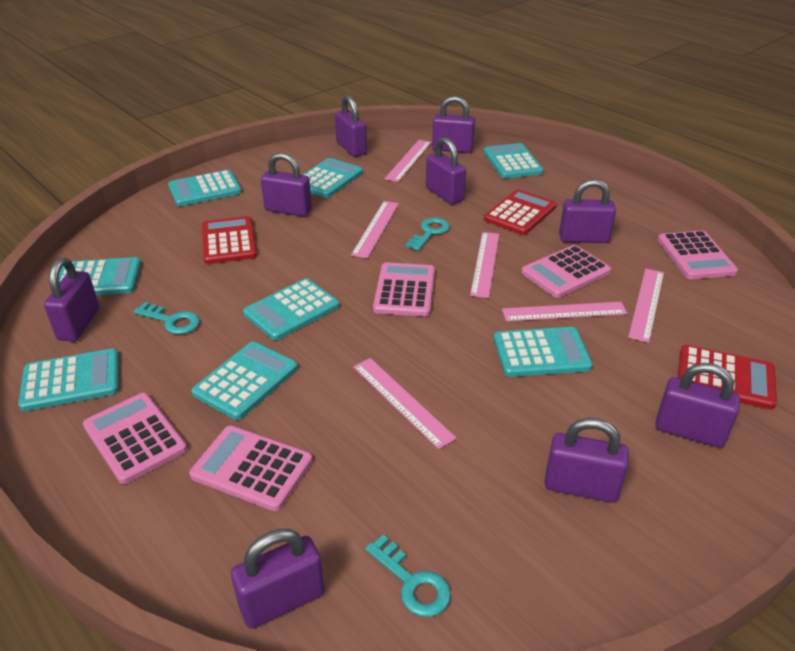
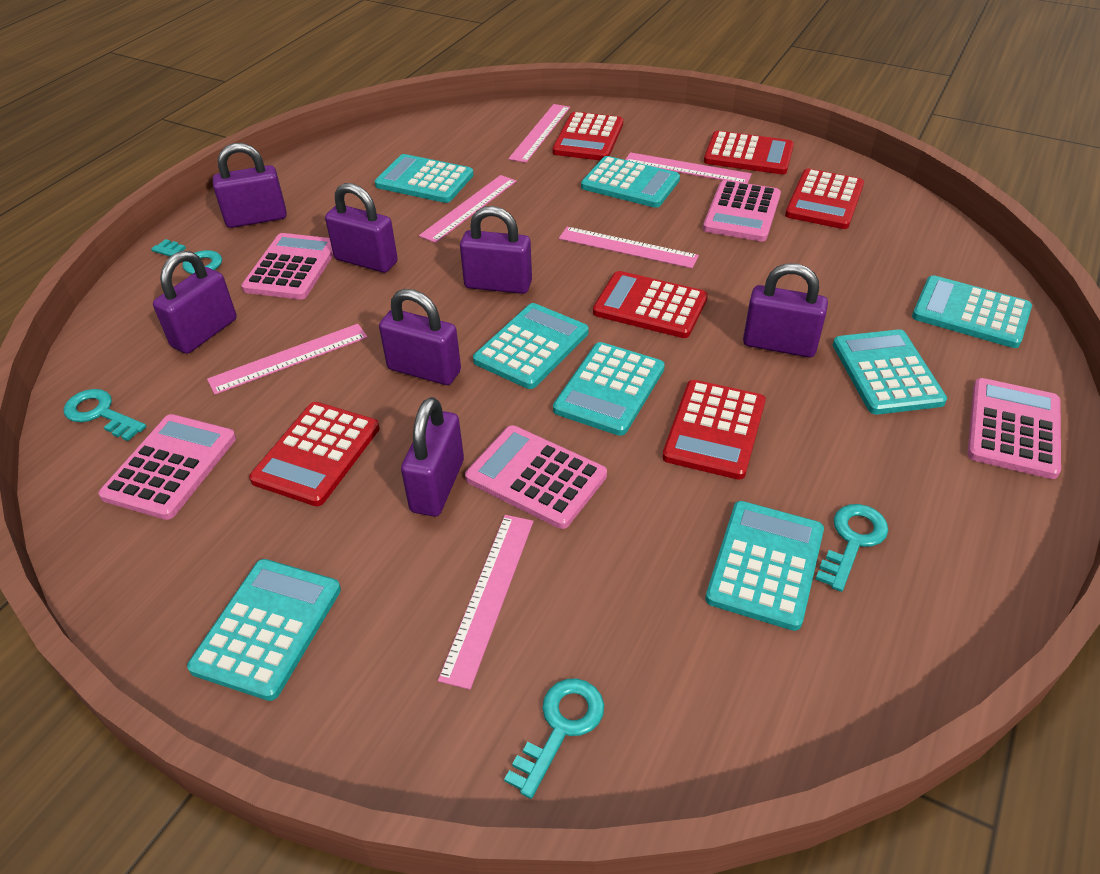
purple padlock: [44,258,99,341] [231,529,325,629] [261,152,312,217] [335,95,367,157] [426,137,466,204] [432,96,475,153] [545,418,629,503] [559,179,616,243] [655,363,740,448] = 9 -> [153,251,237,354] [213,143,287,228] [325,183,398,273] [379,289,461,385] [401,397,464,517] [460,206,532,294] [743,263,828,358] = 7
red calculator: [202,216,257,264] [484,189,557,235] [678,345,777,409] = 3 -> [249,402,380,506] [552,112,623,160] [593,271,708,338] [662,380,766,480] [704,131,794,174] [785,169,864,229] = 6
turquoise key: [133,302,200,334] [365,534,451,617] [406,218,450,251] = 3 -> [64,389,147,441] [151,239,222,274] [504,678,604,799] [815,504,888,592] = 4

